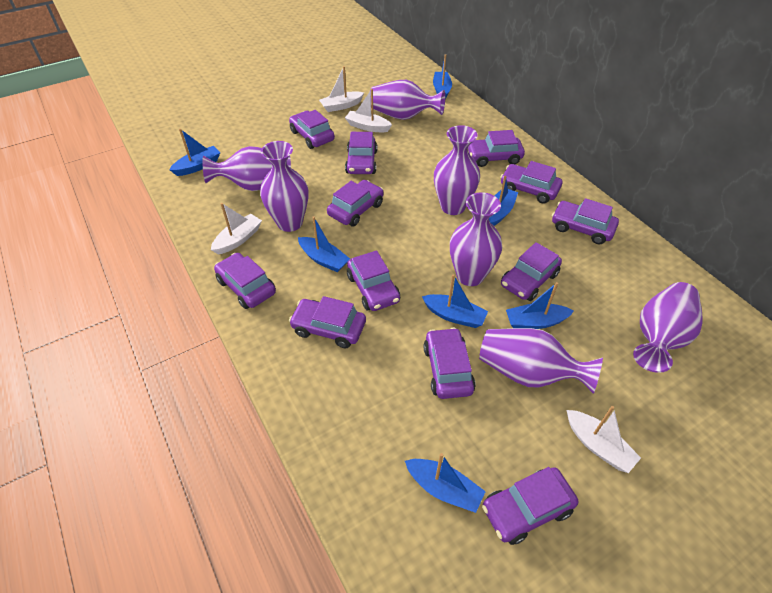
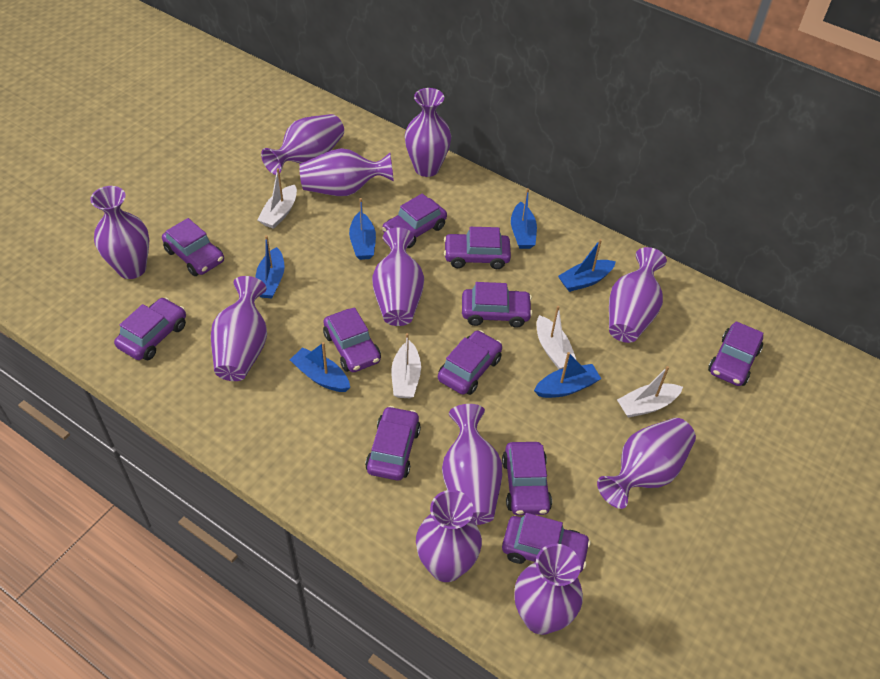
blue boat: [169,129,221,176] [298,216,350,272] [405,453,486,513] [422,274,488,328] [433,54,452,99] [489,176,518,226] [506,282,574,329] = 7 -> [255,235,285,298] [290,342,350,392] [349,198,376,260] [511,188,537,249] [534,352,601,398] [558,239,616,292] = 6
purple car: [214,253,276,309] [289,110,335,149] [289,296,366,348] [327,180,383,226] [345,132,377,174] [347,250,400,311] [423,327,476,399] [468,130,525,167] [482,467,579,545] [500,161,562,204] [501,242,562,301] [552,198,619,244] = 12 -> [114,297,186,360] [162,218,224,276] [323,307,381,372] [365,406,421,480] [382,193,447,248] [438,330,502,395] [444,227,511,269] [462,282,533,328] [502,442,552,515] [502,513,591,573] [708,321,764,386] = 11
purple vase: [202,146,291,191] [260,141,309,232] [370,80,445,120] [434,125,480,215] [450,192,502,286] [479,328,603,394] [633,282,703,373] = 7 -> [90,186,149,279] [211,276,267,381] [261,114,344,175] [299,148,394,196] [372,227,424,326] [405,88,451,177] [416,490,482,582] [442,404,502,525] [514,544,583,635] [597,418,696,509] [609,247,667,343] = 11

